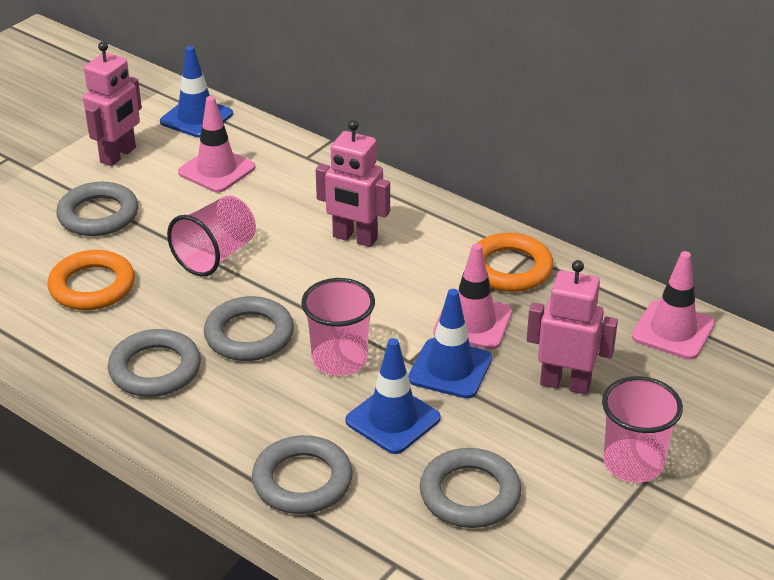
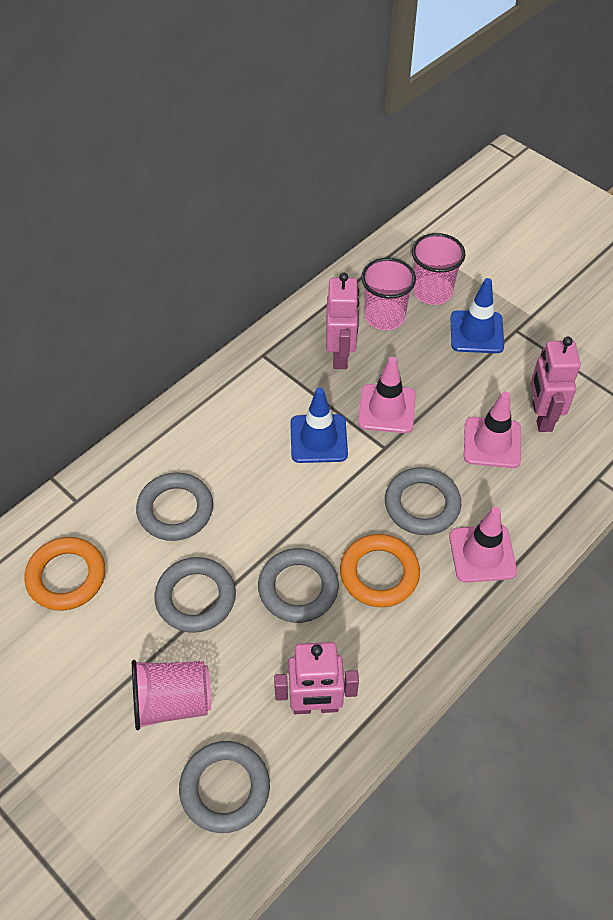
blue traffic cone: [160,46,233,138] [345,338,441,454] [408,289,492,398] = 3 -> [290,387,348,463] [450,278,504,353] = 2

